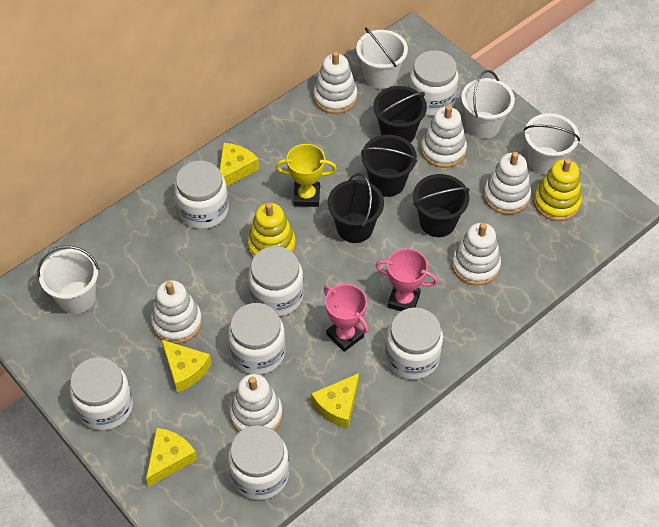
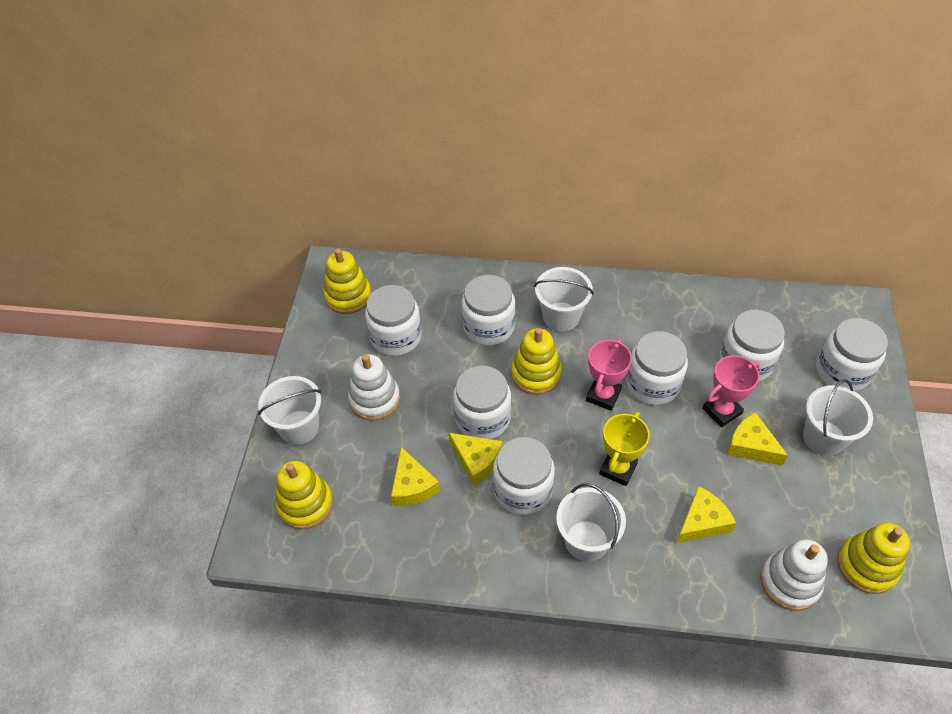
black bucket: [328,173,384,243] [361,135,417,197] [373,86,427,143] [413,174,470,237] = 4 -> none = 0
white stacking toy: [151,280,202,344] [230,374,283,432] [313,51,357,114] [421,105,467,168] [452,223,501,285] [483,152,531,215] = 6 -> [348,354,400,421] [760,540,828,611] = 2
yellow stacking toy: [247,202,296,258] [533,158,582,221] = 2 -> [276,461,333,529] [323,248,371,314] [511,328,562,395] [837,523,910,594] = 4

